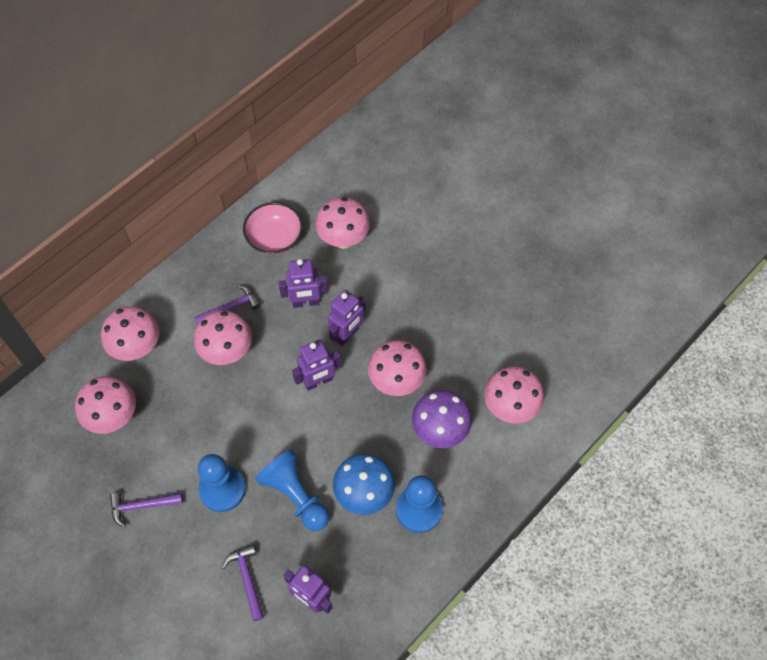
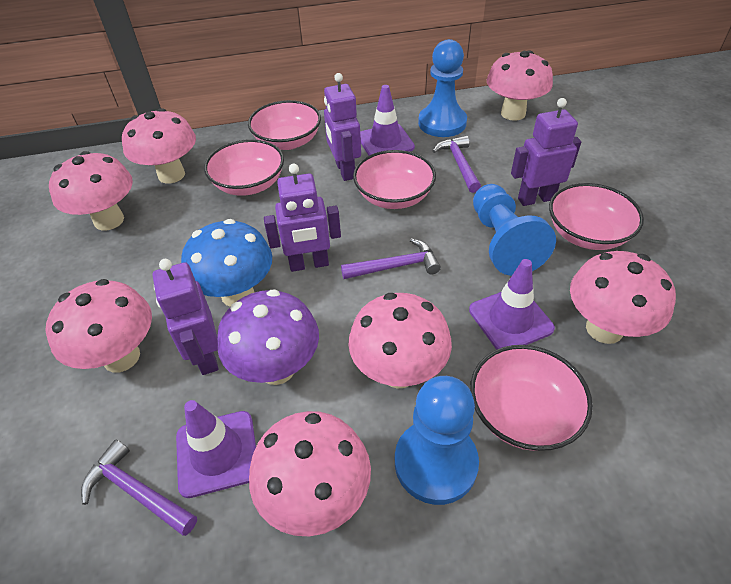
pink bowl: [243,202,303,255] = 1 -> [204,139,284,196] [248,100,321,150] [353,150,436,209] [470,345,593,451] [549,183,644,250] = 5
pink mushroom: [75,376,136,434] [101,306,159,361] [194,310,252,365] [315,197,370,249] [368,340,427,396] [484,366,544,424] = 6 -> [46,279,152,373] [49,151,133,231] [122,108,196,183] [249,411,371,536] [348,293,452,389] [487,51,553,121] [570,251,676,344] = 7
purple traffic cone: none = 0 -> [176,400,256,498] [360,85,415,156] [469,259,555,349] = 3

